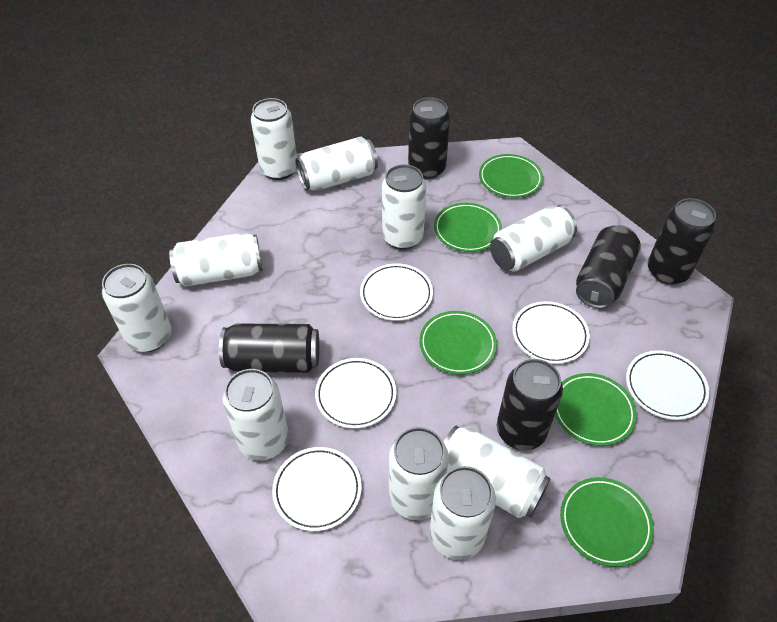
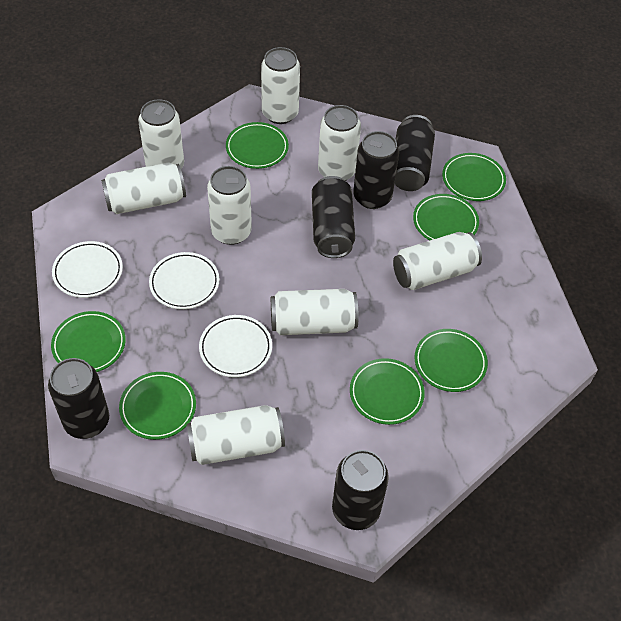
green plate: [419,311,497,375] [434,203,502,252] [479,154,543,198] [555,373,637,446] [560,477,654,567] = 5 -> [51,311,126,372] [119,372,196,440] [226,122,289,169] [350,358,425,425] [413,194,479,240] [414,329,488,392] [442,153,506,201] = 7
white can: [102,264,171,352] [169,233,263,287] [223,369,289,460] [251,98,297,180] [295,137,378,191] [382,164,426,250] [389,427,449,520] [430,466,496,560] [443,425,551,518] [490,205,577,272] = 10 -> [101,163,186,214] [138,99,184,169] [187,405,285,465] [207,166,252,245] [261,47,300,124] [271,289,358,335] [318,105,361,181] [393,232,482,290] = 8
white plate: [272,447,362,531] [315,358,396,429] [360,263,433,321] [512,301,590,364] [626,350,709,420] = 5 -> [52,241,123,298] [149,252,219,309] [199,315,272,377] = 3

